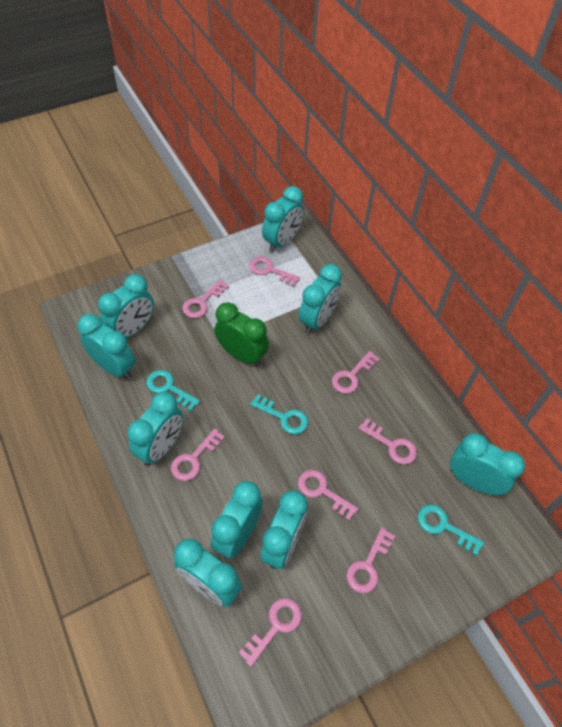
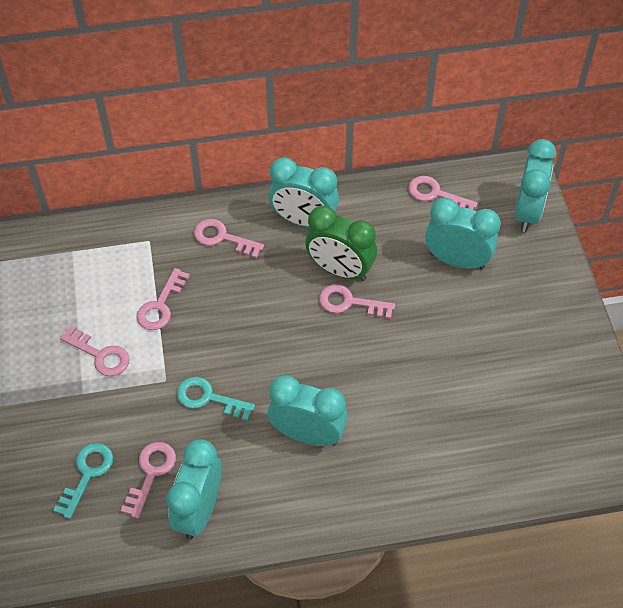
pink key: [171,428,225,481] [182,280,229,318] [239,598,302,667] [250,257,300,286] [298,470,358,520] [332,351,380,394] [346,528,395,593] [358,418,417,465] = 8 -> [60,325,130,376] [120,442,176,519] [137,268,190,330] [194,219,264,258] [319,284,395,319] [408,176,478,210] = 6
turquoise clock: [78,314,135,379] [98,274,154,338] [127,392,183,466] [174,539,242,607] [211,481,263,558] [261,490,308,569] [262,186,304,252] [299,264,342,334] [450,433,525,495] = 9 -> [166,439,221,540] [268,157,339,227] [268,375,348,446] [425,198,501,270] [514,139,556,232] = 5
turquoise key: [146,370,200,411] [250,394,308,435] [418,505,484,556] = 3 -> [53,443,113,519] [177,377,255,421] = 2

